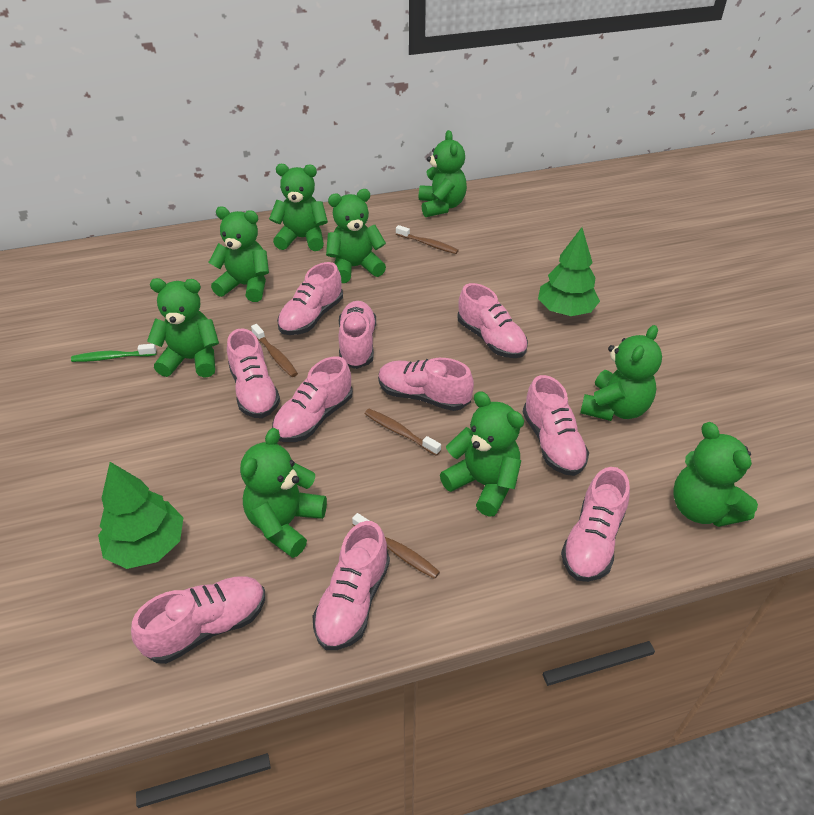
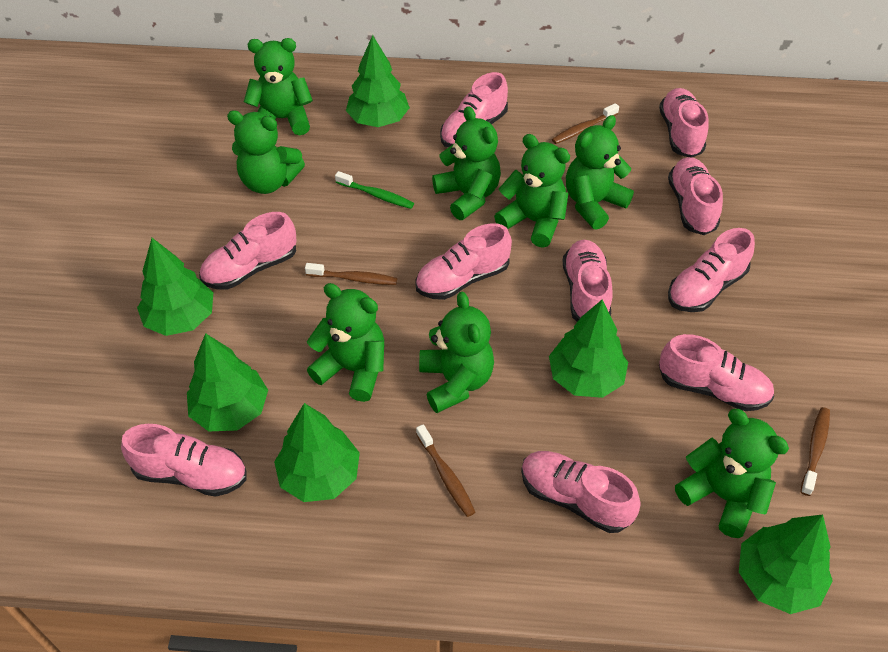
green teddy bear: [147,278,219,378] [208,206,269,302] [240,428,327,558] [269,164,328,251] [326,189,386,283] [419,130,467,217] [440,391,524,516] [580,325,662,421] [674,422,758,527] = 9 -> [227,110,305,194] [244,38,313,136] [307,283,384,402] [419,292,494,413] [432,106,501,220] [494,134,570,248] [566,115,634,230] [675,409,789,538] = 8
green tree: [98,462,184,569] [538,227,600,316] = 2 -> [137,238,213,336] [187,333,268,431] [274,403,360,502] [346,35,410,127] [549,300,628,398] [739,514,833,614] = 6

